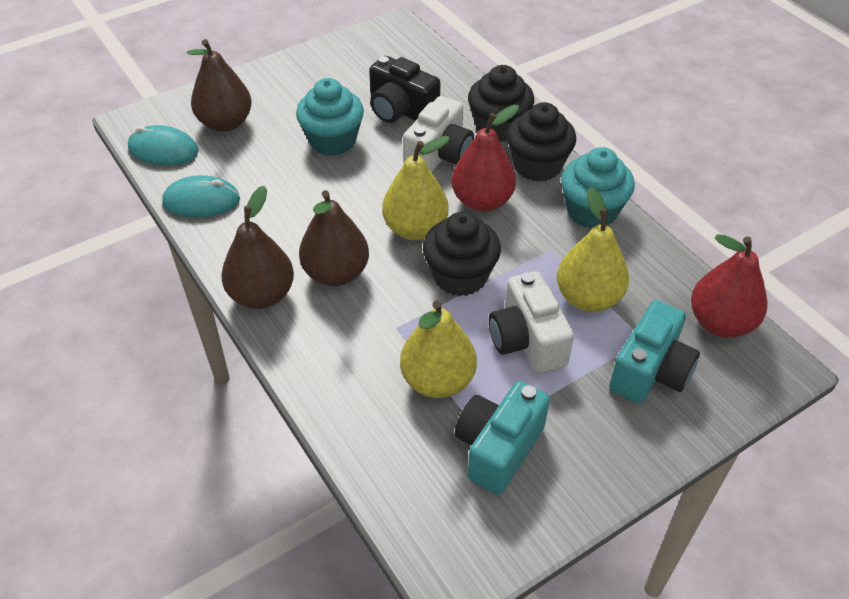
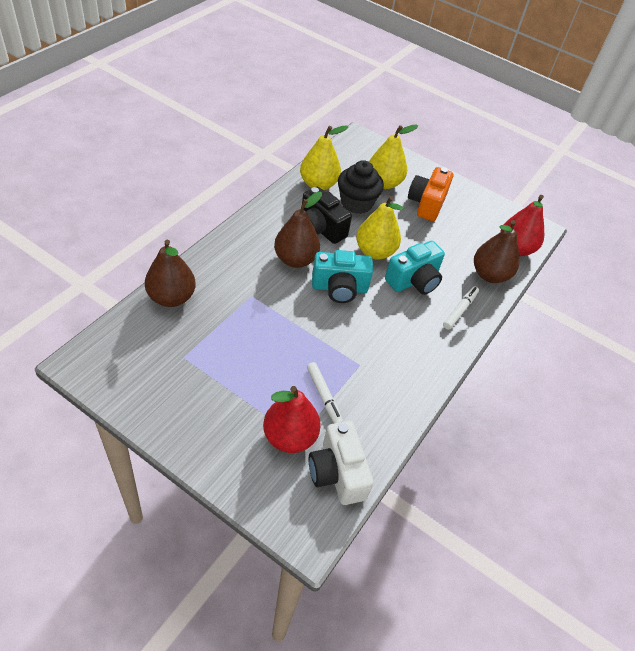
black cupcake: [423,212,501,296] [468,65,534,142] [507,102,576,182] = 3 -> [338,160,384,214] = 1
orange camera: none = 0 -> [408,167,453,221] = 1
turquoise cupcake: [296,78,364,156] [561,147,635,228] = 2 -> none = 0
turquoise mouse: [128,125,199,165] [162,175,240,217] = 2 -> none = 0
white camera: [403,96,474,172] [489,271,574,374] = 2 -> [308,421,374,505] = 1
white marker: none = 0 -> [307,362,343,423] [443,286,479,330] = 2

